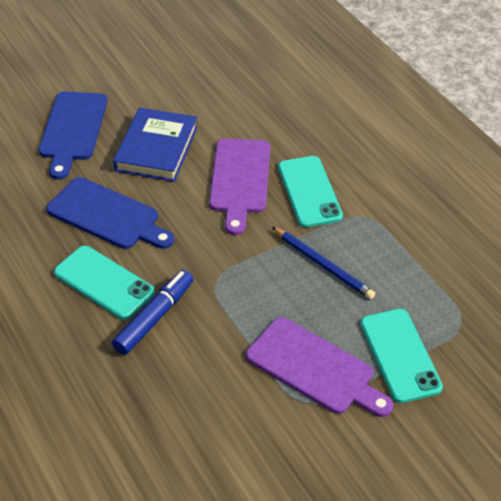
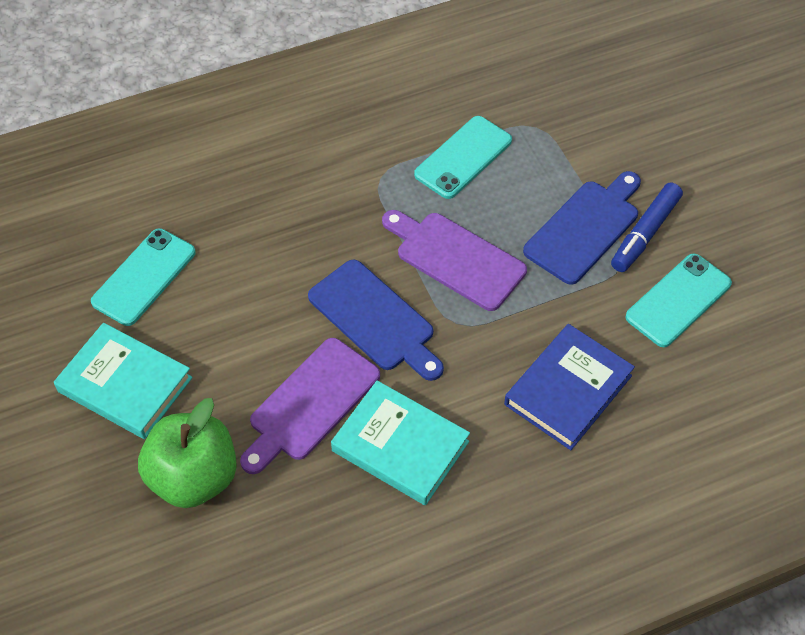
blue pencil: [272,227,375,299] = 1 -> none = 0
green apple: none = 0 -> [138,398,237,508] = 1
turquoise book: none = 0 -> [54,323,192,439] [331,381,470,505] = 2

